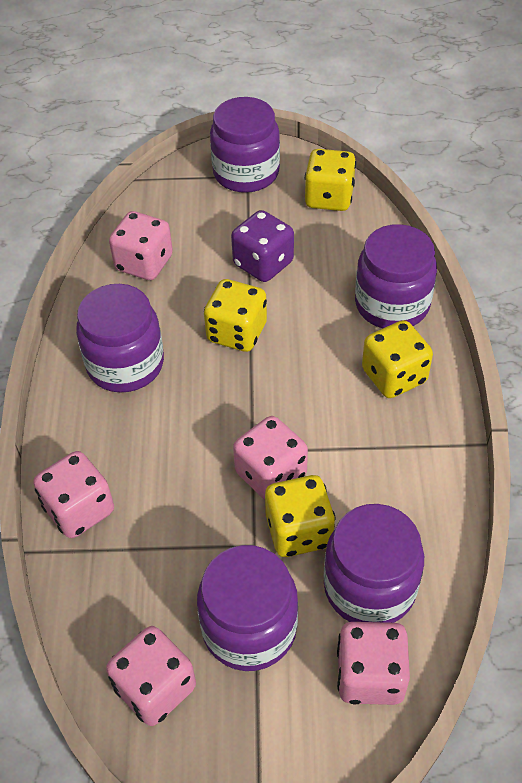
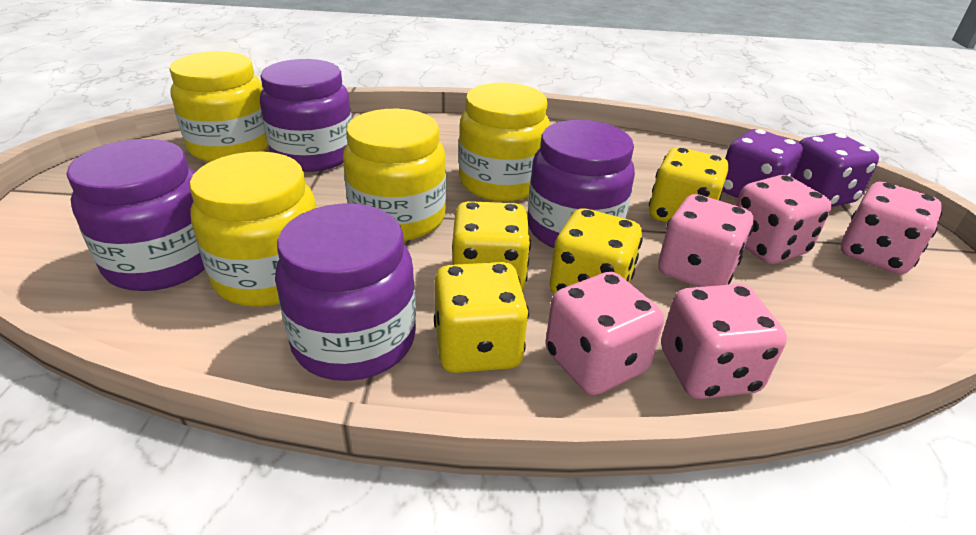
purple dice: [231,210,294,282] = 1 -> [722,129,803,198] [793,133,879,207] = 2
purple jar: [76,284,164,393] [197,545,298,671] [210,97,280,193] [324,504,424,623] [355,224,437,328] = 5 -> [67,139,205,291] [260,59,352,172] [275,204,416,381] [527,120,635,248] = 4
yellow jar: none = 0 -> [169,51,268,162] [189,151,317,307] [343,109,446,241] [459,83,550,202] = 4

